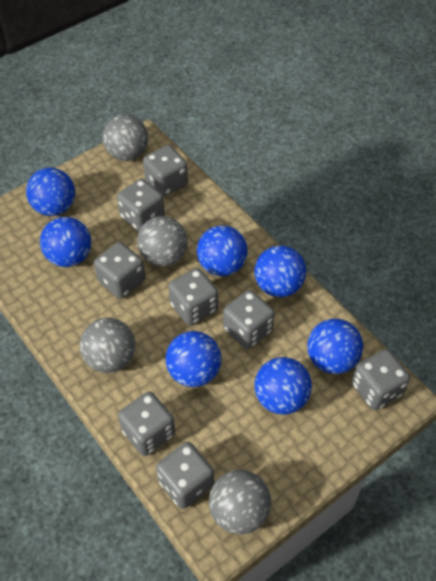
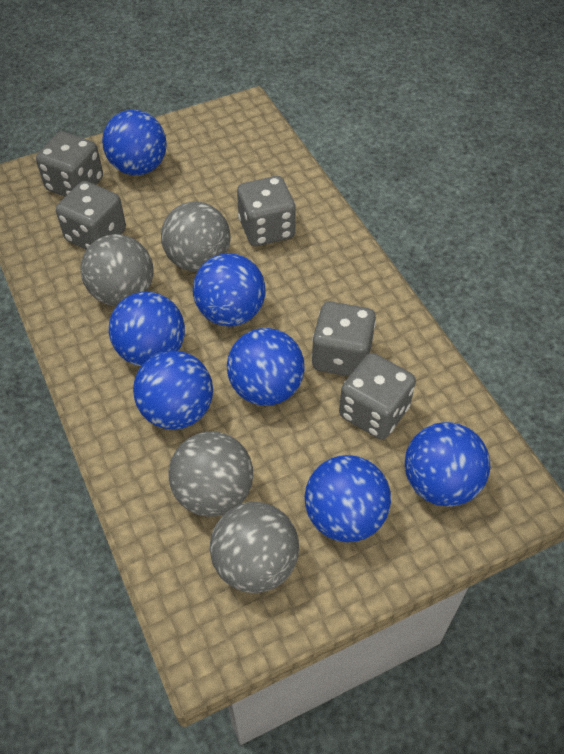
grey dice: [94,242,145,299] [117,179,165,232] [118,392,175,456] [143,145,188,197] [156,442,214,509] [168,268,218,326] [223,290,275,349] [352,349,410,410] = 8 -> [36,131,103,196] [56,181,126,250] [237,176,296,246] [312,301,376,376] [339,353,416,439] = 5

